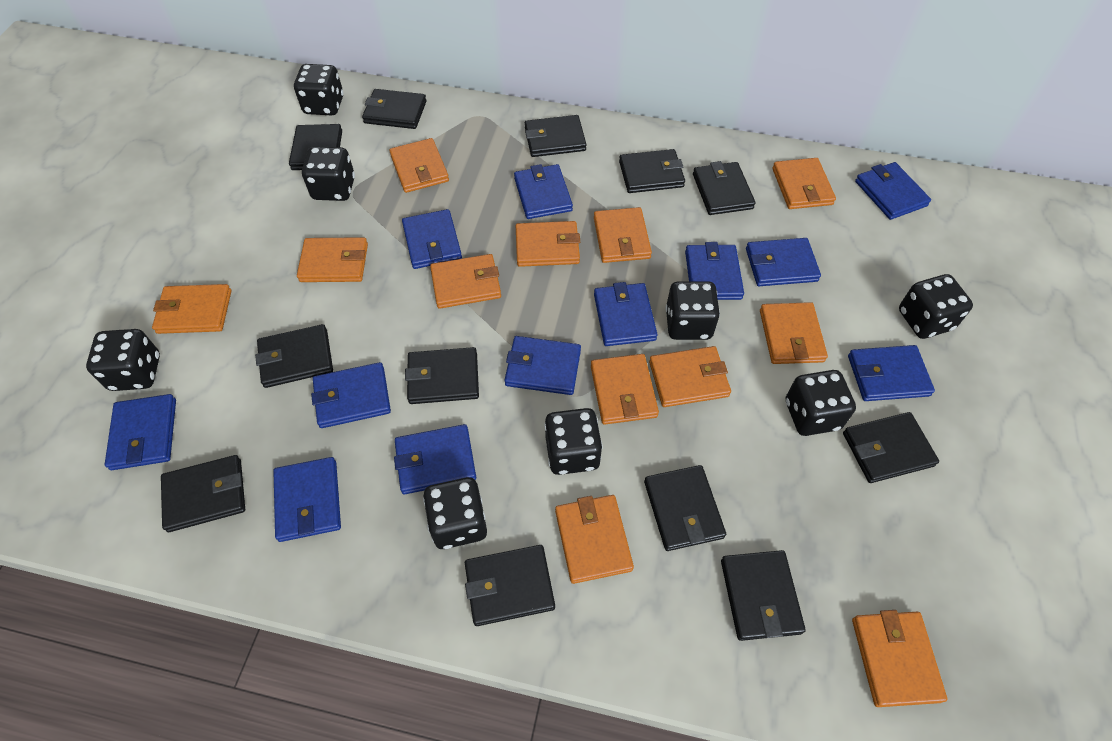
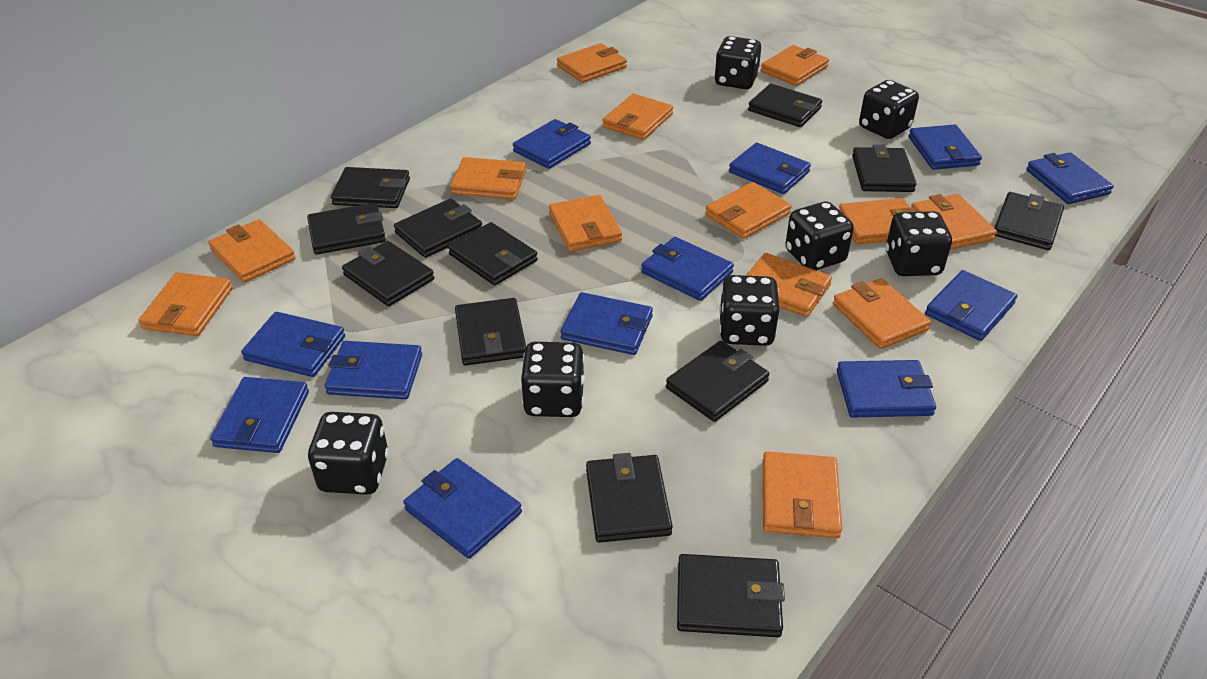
black dice: [86,329,160,391] [294,64,343,115] [302,146,355,201] [423,477,487,549] [544,408,603,475] [666,281,720,340] [786,370,856,436] [899,274,973,339] = 8 -> [308,412,389,495] [521,342,585,417] [714,36,761,89] [719,275,779,346] [785,202,854,270] [859,80,919,139] [886,211,952,276] = 7
orange wallet: [152,284,231,334] [297,237,368,282] [389,138,449,193] [430,254,501,309] [516,221,580,267] [555,495,634,584] [591,354,659,425] [594,207,652,263] [649,346,731,407] [760,302,828,364] [772,158,836,209] [852,610,947,707] = 12 -> [138,272,233,336] [208,219,296,283] [450,157,526,199] [549,195,622,252] [557,43,627,83] [603,94,673,140] [705,182,792,239] [746,253,832,317] [761,45,829,86] [763,451,842,538] [833,278,931,349] [839,198,917,244] [911,194,997,250] = 13

